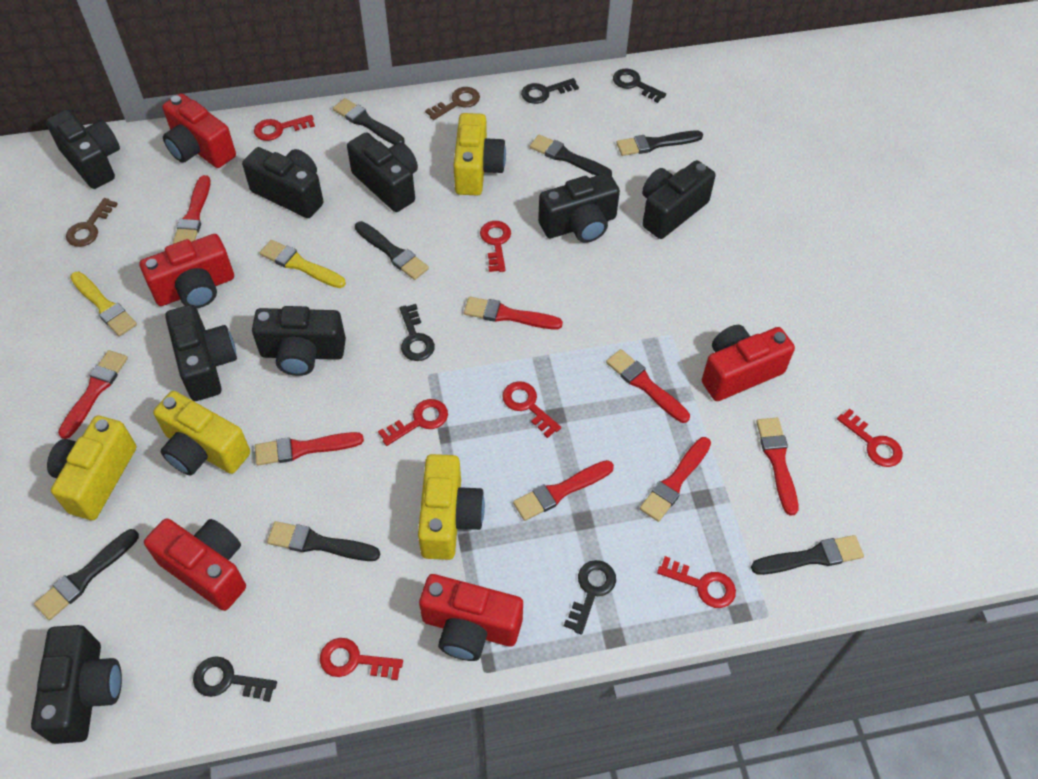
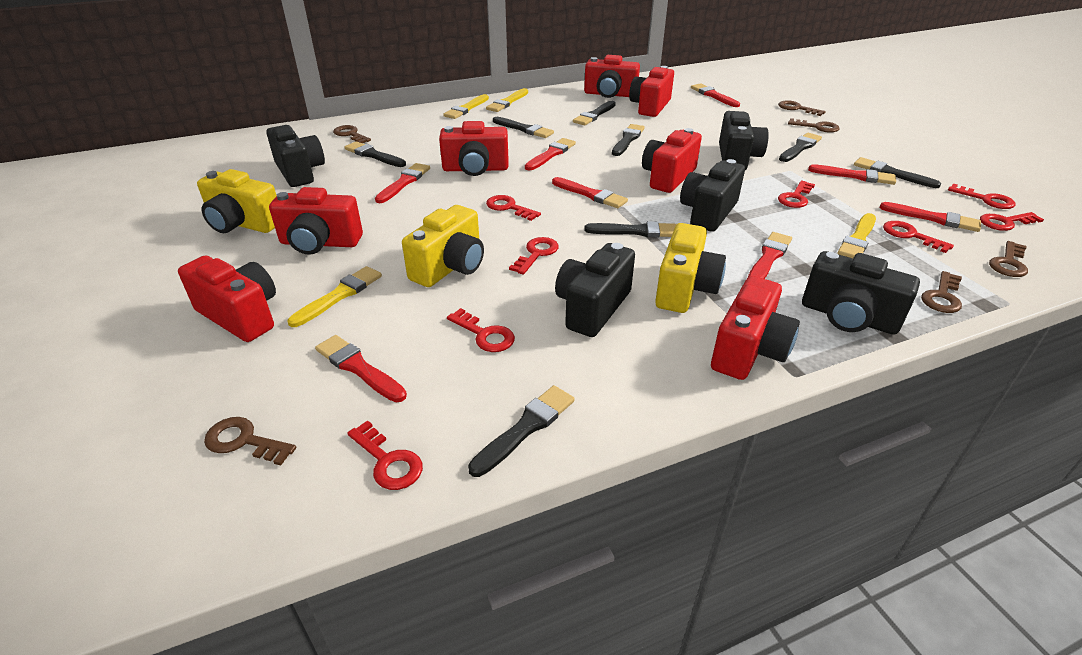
black brush: [34,529,139,620] [267,521,380,561] [333,98,405,145] [355,221,429,280] [530,134,612,176] [617,130,703,156] [751,535,864,575] = 7 -> [344,141,406,167] [468,385,575,477] [493,117,554,138] [573,101,616,125] [584,221,677,238] [612,124,645,156] [779,133,822,162] [854,157,941,188] = 8
black camera: [31,625,122,744] [46,110,120,189] [165,305,237,401] [242,147,324,218] [252,306,346,376] [347,132,418,212] [538,173,620,243] [642,160,716,239] = 8 -> [266,125,325,187] [555,243,635,337] [680,159,745,232] [719,111,769,170] [802,251,920,335] = 5
black key: [193,656,277,702] [400,304,435,361] [521,78,579,104] [564,560,616,635] [613,69,666,103] = 5 -> none = 0
brown key: [66,198,118,247] [425,87,480,120] = 2 -> [204,417,296,465] [333,125,371,143] [778,100,826,116] [788,118,840,133] [921,271,962,313] [989,241,1028,277] = 6
red camera: [139,234,234,308] [144,518,246,611] [163,93,236,168] [419,574,523,661] [702,325,795,401] = 5 -> [178,256,276,342] [269,187,363,255] [439,121,508,176] [584,55,640,98] [629,66,674,117] [642,128,702,193] [711,276,800,380] = 7
red key: [254,115,315,141] [320,638,403,680] [378,399,448,446] [480,221,511,272] [502,381,561,438] [657,556,736,608] [837,409,903,467] = 7 -> [347,420,423,490] [447,308,515,352] [486,195,541,221] [509,237,559,275] [778,181,815,208] [883,221,954,253] [948,183,1016,209] [980,212,1044,231] = 8
yellow brush: [70,272,137,336] [260,240,346,288] = 2 -> [288,266,382,327] [443,94,489,119] [486,88,528,112] [837,213,876,258] = 4
yellow camera: [47,416,136,520] [153,391,250,476] [418,454,485,560] [453,113,506,195] = 4 -> [197,169,277,233] [402,205,484,287] [655,223,726,313] = 3

